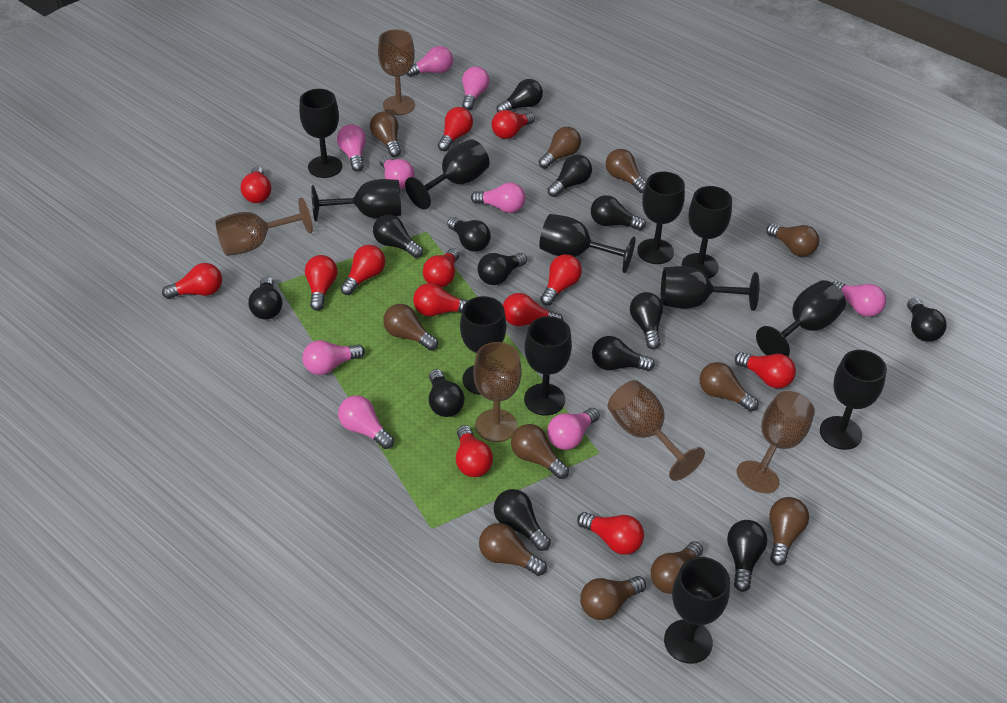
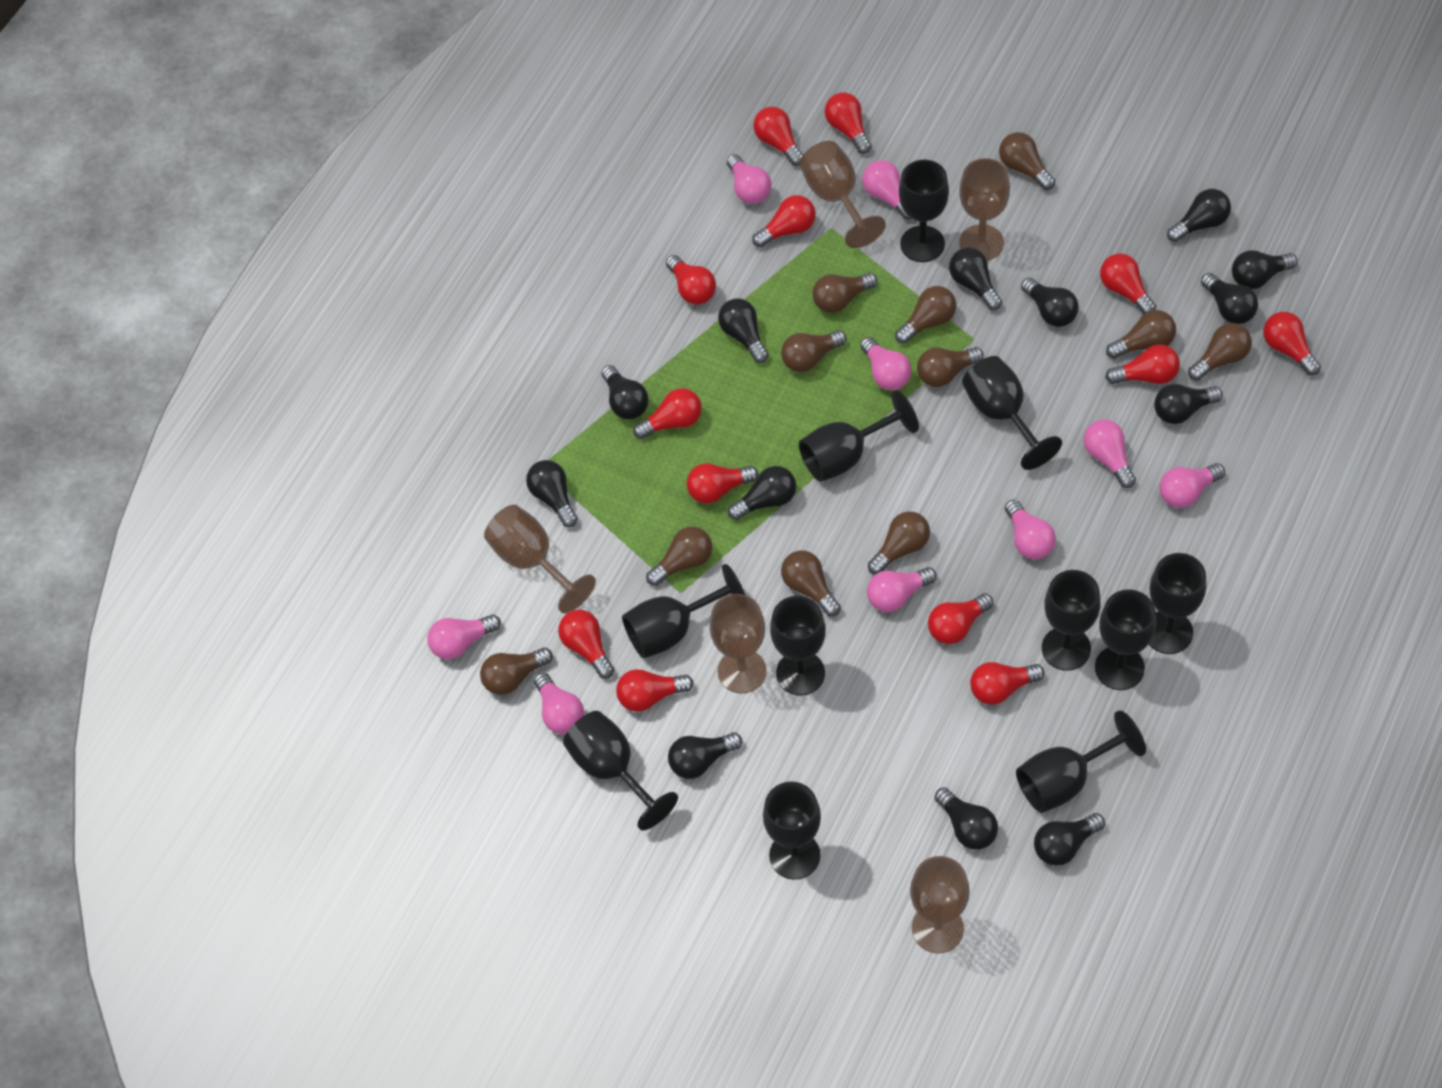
black goblet: [299,89,342,178] [311,179,401,221] [405,139,489,210] [460,296,507,395] [524,316,572,416] [539,214,636,273] [637,172,685,264] [661,266,760,311] [664,557,730,664] [682,186,732,279] [756,280,846,356] [820,350,887,450] = 12 -> [563,711,678,830] [622,564,745,658] [763,782,821,880] [770,596,826,695] [799,390,919,482] [899,160,949,262] [962,356,1062,470] [1016,710,1146,813] [1042,570,1101,671] [1095,590,1156,690] [1149,553,1206,654] = 11

